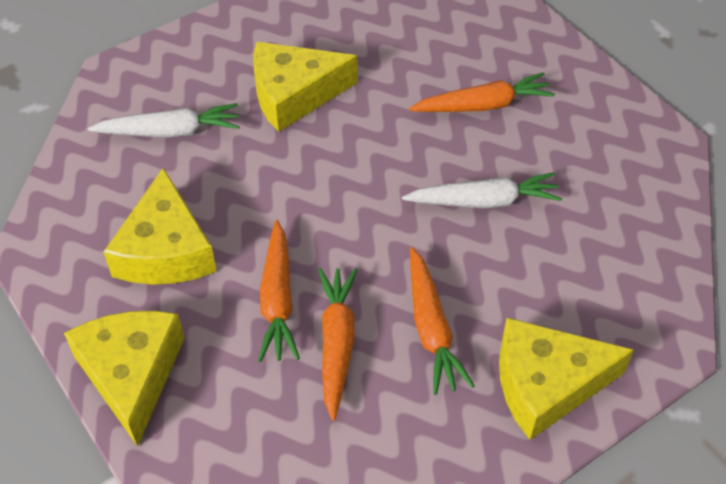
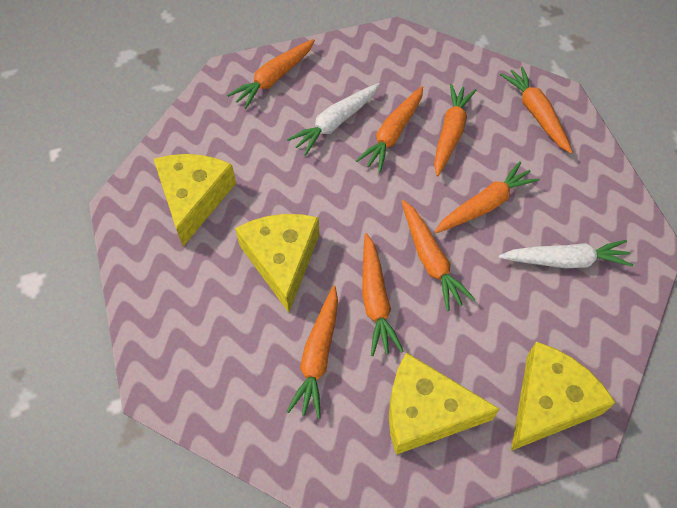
orange carrot: [258,220,300,362] [318,268,357,421] [409,72,555,112] [410,247,474,395] = 4 -> [227,39,315,109] [287,286,338,419] [356,86,423,172] [362,233,403,356] [402,200,475,311] [434,84,476,176] [435,161,540,233] [500,66,573,154] = 8

